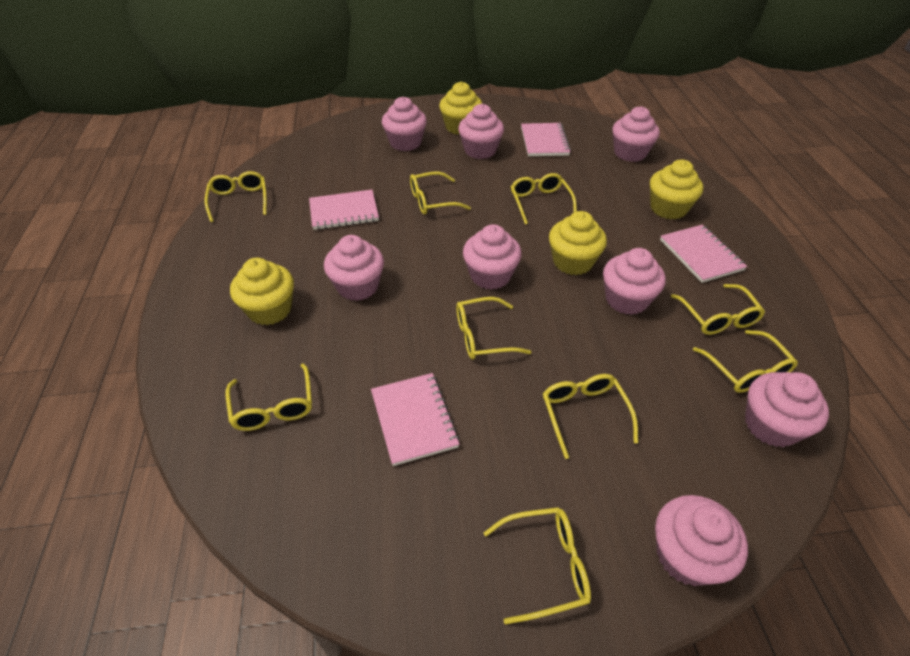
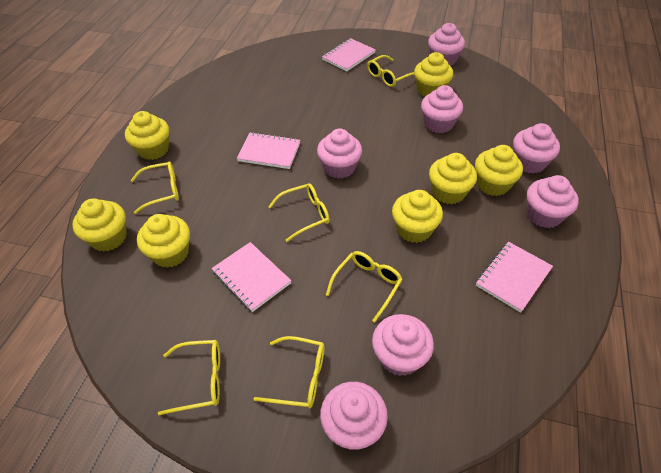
pink cupcake: [324,235,384,301] [382,97,427,151] [458,104,504,159] [463,224,522,290] [603,248,666,315] [612,106,660,162] [655,495,748,586] [745,372,829,447] = 8 -> [317,129,362,179] [320,382,388,450] [372,314,434,376] [421,85,463,133] [428,23,465,66] [513,123,560,174] [527,175,579,228] = 7
yellow cupcake: [230,258,294,325] [439,82,482,135] [549,211,607,275] [650,159,703,219] = 4 -> [72,199,127,252] [125,111,169,160] [137,214,190,268] [392,190,443,243] [414,52,453,96] [429,153,477,204] [475,145,523,196] = 7
yellow glasses: [204,171,267,222] [226,364,312,431] [410,171,471,215] [456,297,531,359] [484,507,591,625] [511,173,577,224] [543,374,638,459] [671,284,765,335] [693,330,798,393] = 9 -> [131,161,179,214] [158,340,220,415] [254,336,325,408] [268,183,330,242] [326,251,403,322] [367,55,415,87] = 6

